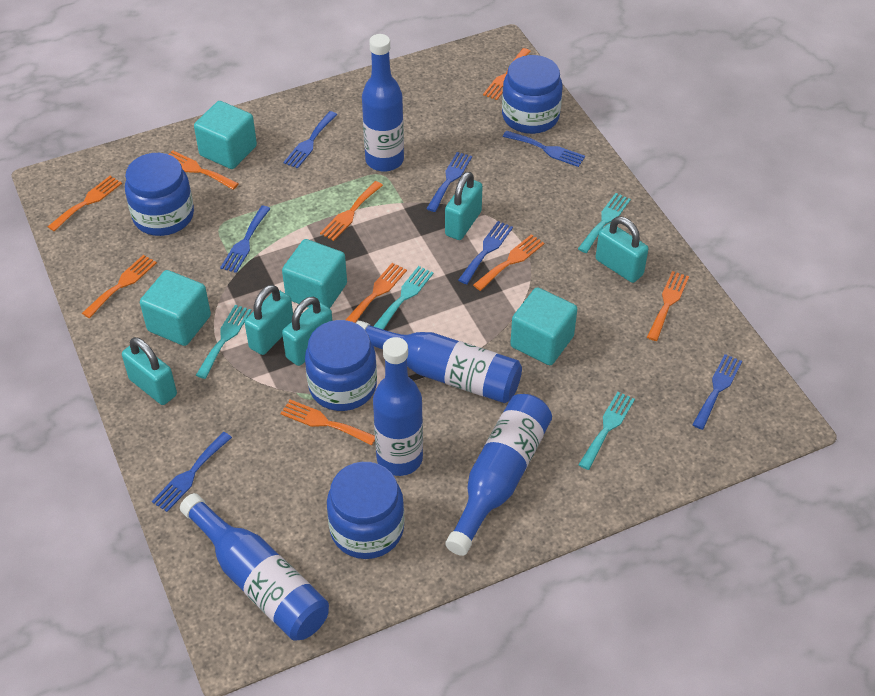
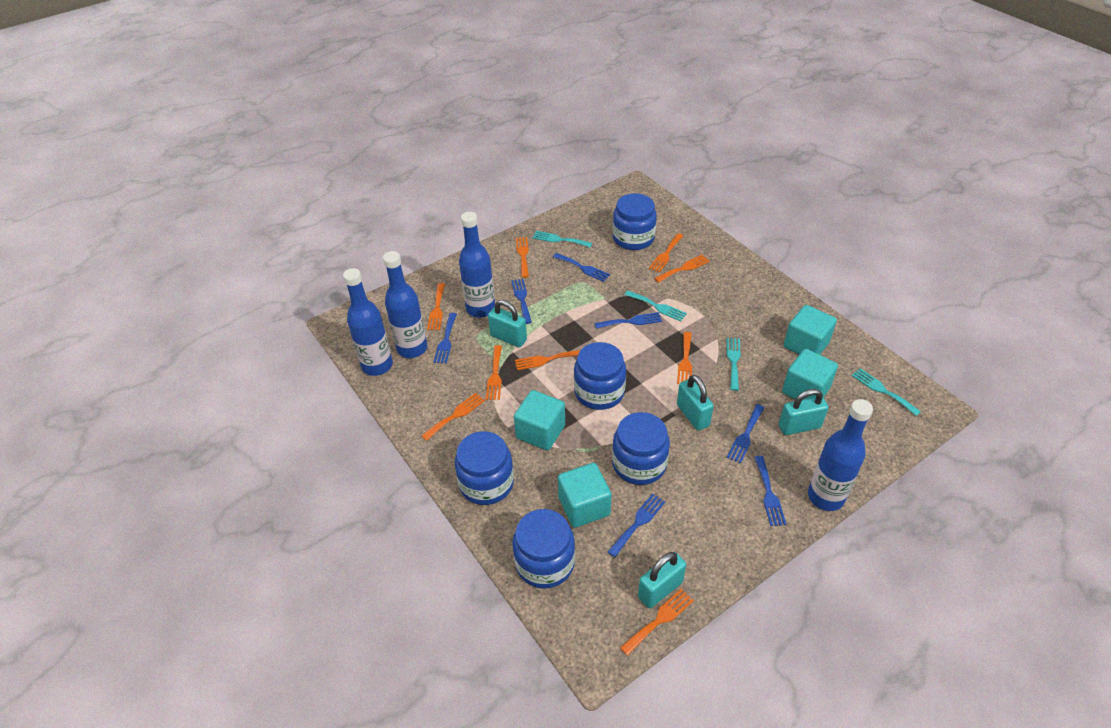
blue bottle: [180,493,329,641] [356,321,522,403] [362,34,404,172] [373,337,423,476] [445,394,552,556] = 5 -> [343,268,393,376] [383,251,427,358] [459,212,495,317] [808,399,873,511] = 4
blue jar: [125,153,194,236] [305,320,377,411] [327,462,404,559] [502,55,562,134] = 4 -> [455,431,514,505] [513,509,575,589] [574,342,626,410] [612,412,670,485] [613,193,657,250] = 5
turquoise padlock: [122,337,177,405] [245,284,293,355] [282,297,332,366] [445,172,483,240] [596,217,648,283] = 5 -> [488,300,527,347] [638,552,686,608] [677,375,714,431] [779,389,829,435] = 4

